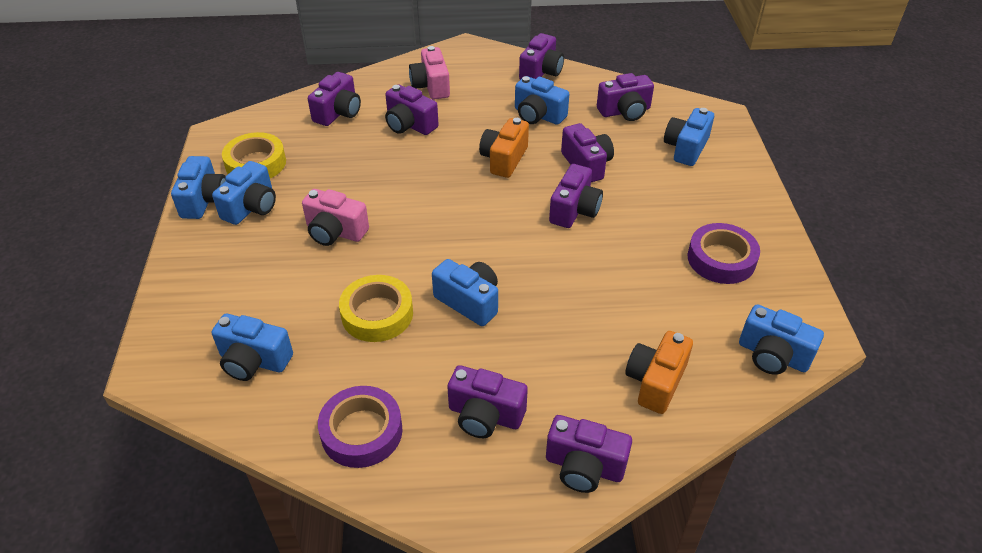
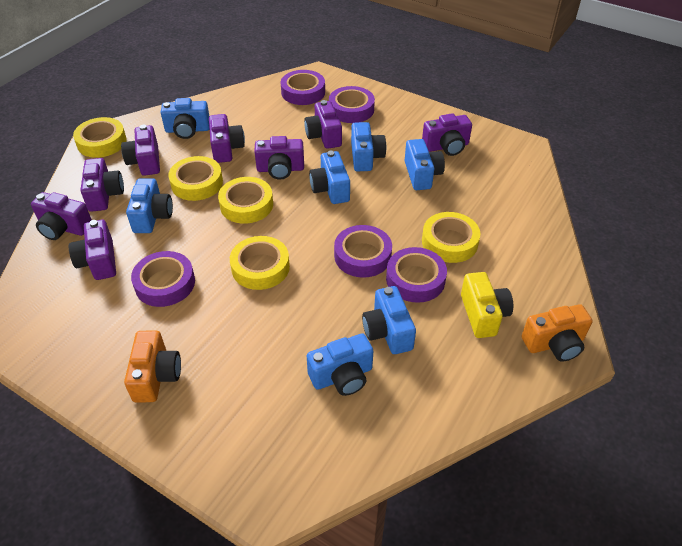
pink camera: [302,189,369,246] [409,46,450,99] = 2 -> none = 0
purple tape: [318,386,402,468] [687,223,760,284] = 2 -> [131,251,195,307] [281,70,325,105] [329,86,375,123] [334,225,392,278] [386,247,447,303] = 5
yellow camera: none = 0 -> [461,272,513,338] = 1
yellow tape: [222,132,286,178] [339,275,413,342] = 2 -> [73,117,126,158] [168,156,223,201] [218,177,273,224] [230,236,290,290] [422,212,480,263] = 5

